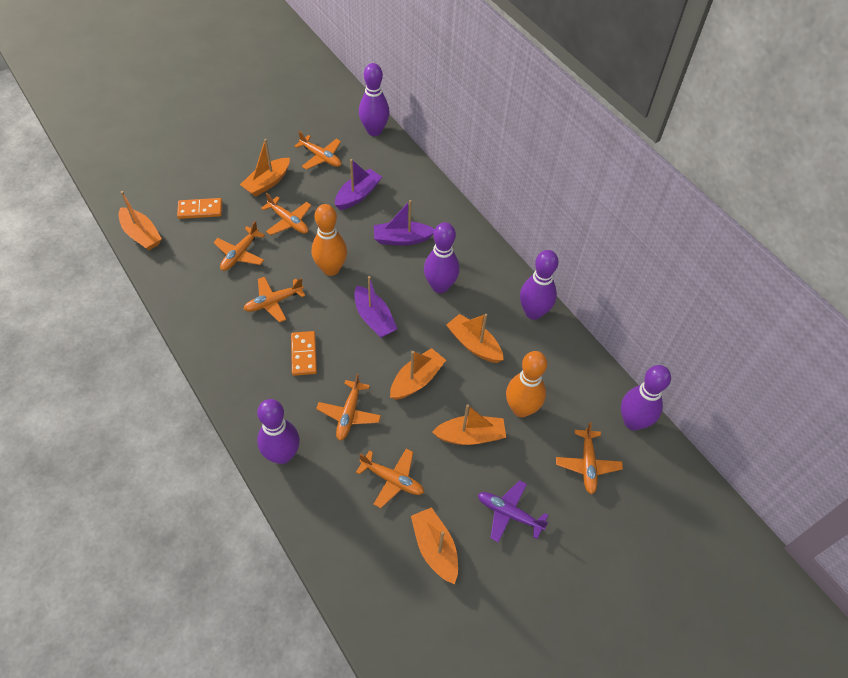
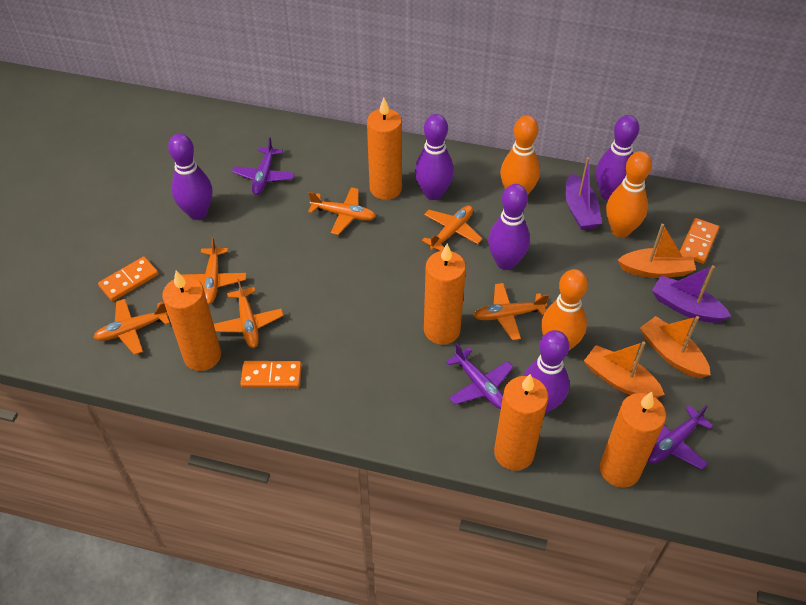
orange boat: [119,191,162,250] [240,139,290,197] [390,348,446,400] [411,507,458,584] [432,404,506,445] [446,314,504,363] = 6 -> [584,341,665,398] [618,224,696,278] [640,316,711,379] = 3
orange bowling pin: [312,204,347,276] [506,351,547,417] = 2 -> [500,115,540,194] [541,269,588,350] [606,151,652,237] = 3
orange candle: none = 0 -> [162,271,221,371] [367,98,402,200] [424,244,466,345] [494,374,548,471] [600,392,666,488] = 5
orange domino: [177,198,222,219] [291,331,317,376] = 2 -> [98,256,158,301] [240,361,302,388] [680,218,719,264] = 3
orange plane: [213,221,265,271] [244,277,305,323] [261,193,311,235] [295,131,341,170] [316,374,381,441] [356,449,424,508] [556,422,623,494] = 7 -> [93,299,170,355] [182,237,246,304] [214,279,283,348] [308,187,376,235] [422,205,482,251] [473,283,549,340] = 6
purple boat: [335,159,382,210] [354,276,397,338] [374,200,435,245] = 3 -> [565,157,602,230] [652,265,731,323] = 2
purple plane: [478,480,548,542] = 1 -> [232,137,295,195] [446,343,513,409] [648,405,713,470] = 3

